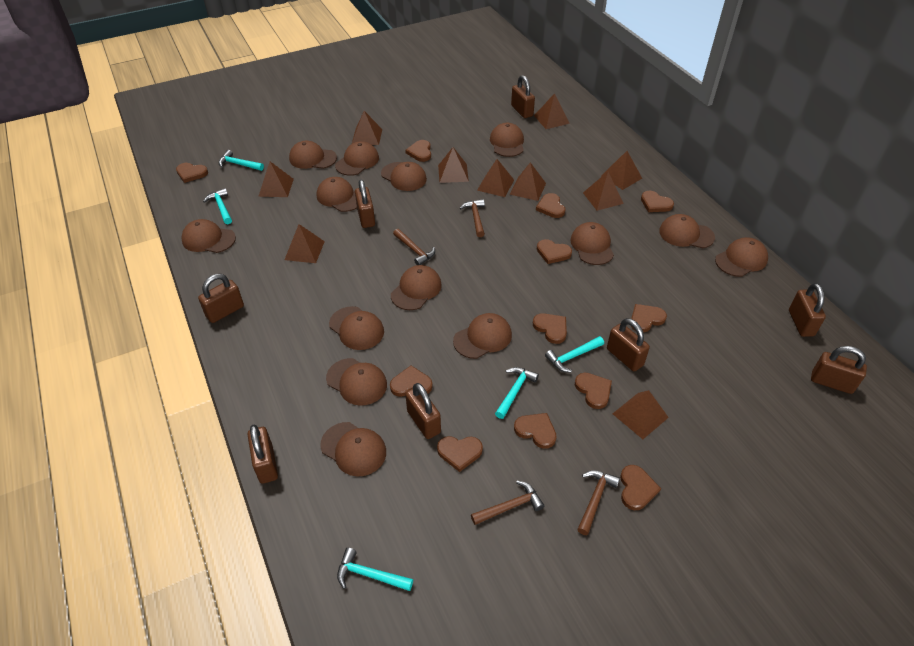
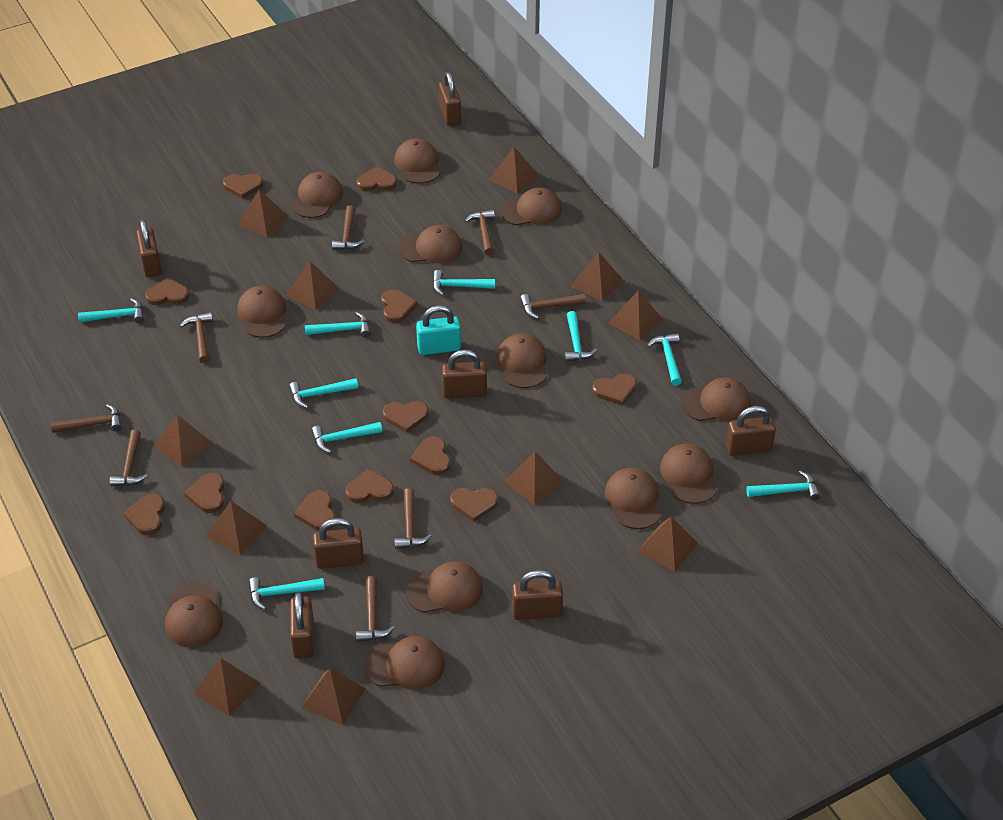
brown cap: [181,219,236,253] [289,141,337,169] [317,177,357,212] [320,422,386,476] [326,358,387,406] [329,306,384,350] [335,141,379,176] [381,162,427,191] [391,265,442,310] [453,313,512,359] [490,123,524,157] [570,222,614,265] [659,214,715,248] [715,237,768,277] = 14 -> [165,582,223,647] [237,286,286,338] [291,172,343,218] [364,636,445,690] [394,138,441,184] [398,225,462,263] [406,561,483,613] [497,333,547,388] [500,187,562,225] [605,467,662,529] [660,443,717,504] [681,378,751,421] = 12
brown hammer: [393,229,435,265] [460,199,485,237] [471,481,544,525] [577,470,620,535] = 4 -> [51,404,122,433] [110,430,147,486] [180,312,213,363] [332,205,364,250] [356,576,395,642] [395,488,431,549] [465,210,495,255] [520,294,586,319] = 8
brown padlock: [198,274,244,323] [247,425,278,484] [355,179,375,228] [405,383,441,439] [511,75,535,118] [607,318,650,371] [789,283,826,337] [811,346,867,394] = 8 -> [136,219,162,277] [290,592,314,659] [313,518,364,569] [439,72,461,126] [442,350,487,398] [512,570,563,620] [726,406,776,456] = 7
brown pyramid: [258,161,294,197] [285,224,325,263] [352,111,382,145] [438,147,469,183] [477,159,514,197] [509,162,546,201] [534,93,570,129] [583,172,624,211] [601,151,642,190] [613,390,669,439] = 10 -> [154,414,213,467] [193,658,260,716] [206,501,267,555] [237,190,289,237] [286,261,340,310] [301,669,366,725] [489,147,539,194] [505,451,565,505] [571,252,623,301] [609,290,663,341] [637,517,698,572] = 11
turquoise hammer: [203,188,232,224] [219,150,264,171] [337,548,413,591] [495,367,539,419] [545,336,604,373] = 5 -> [78,298,144,323] [249,577,325,610] [289,378,358,408] [305,312,371,338] [311,422,382,453] [433,270,495,296] [564,311,597,362] [647,333,682,386] [746,471,820,501] = 9
turquoise padlock: none = 0 -> [416,305,461,355] = 1

